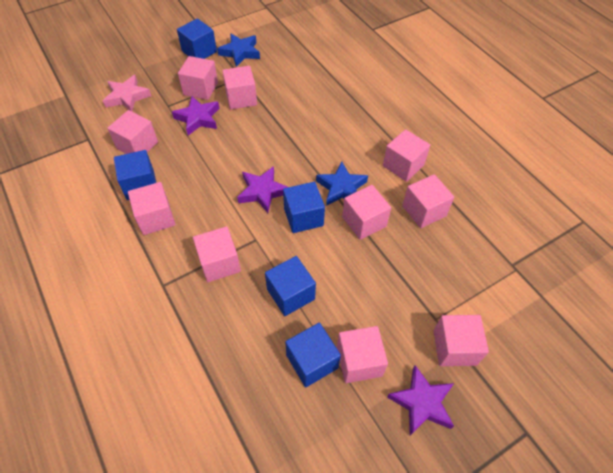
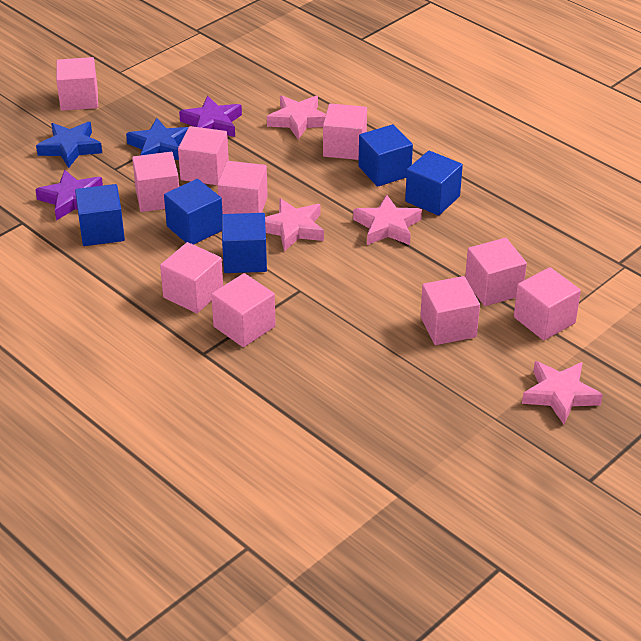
pink star: [103,75,151,111] = 1 -> [265,198,324,251] [267,95,326,139] [353,195,422,245] [522,361,603,424] = 4
purple star: [172,96,220,135] [237,166,288,213] [387,365,454,435] = 3 -> [35,170,103,221] [179,96,242,137] = 2

